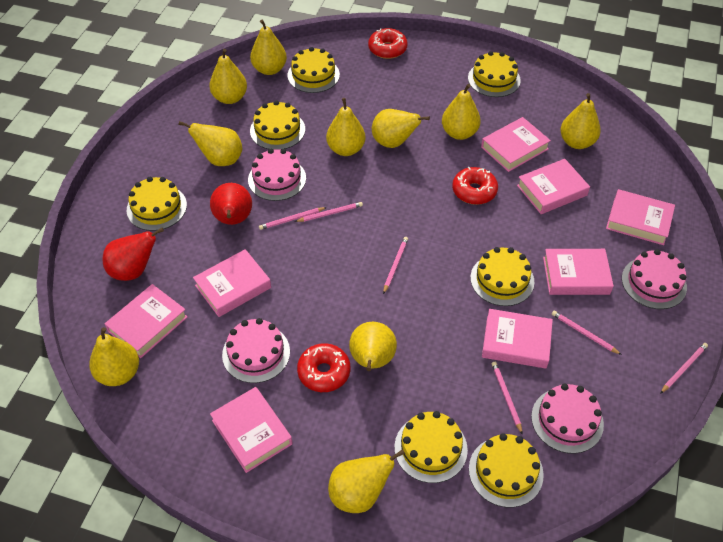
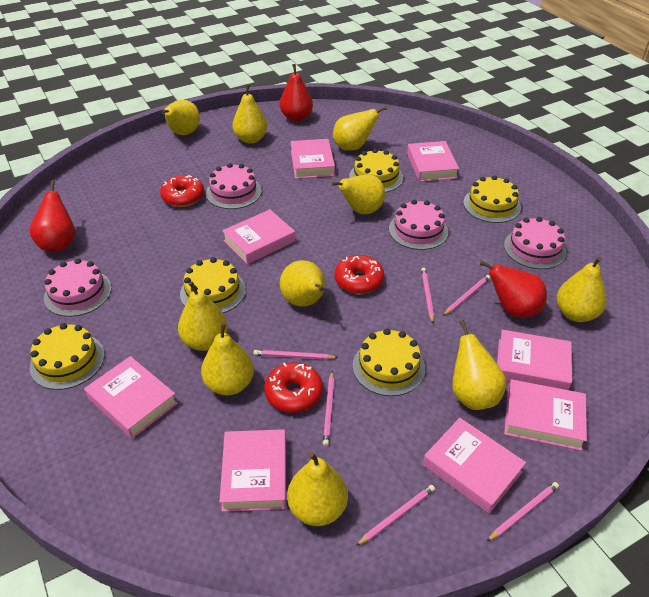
red pear: [103,228,164,281] [210,183,252,225] = 2 -> [30,180,75,251] [280,64,313,121] [480,261,547,318] = 3
yellow cake: [127,177,187,231] [250,100,305,150] [288,47,340,93] [394,411,468,483] [468,51,521,97] [469,433,544,508] [470,247,534,306] = 7 -> [30,323,105,390] [180,257,246,313] [349,149,403,193] [353,328,425,396] [463,175,521,223] = 5

